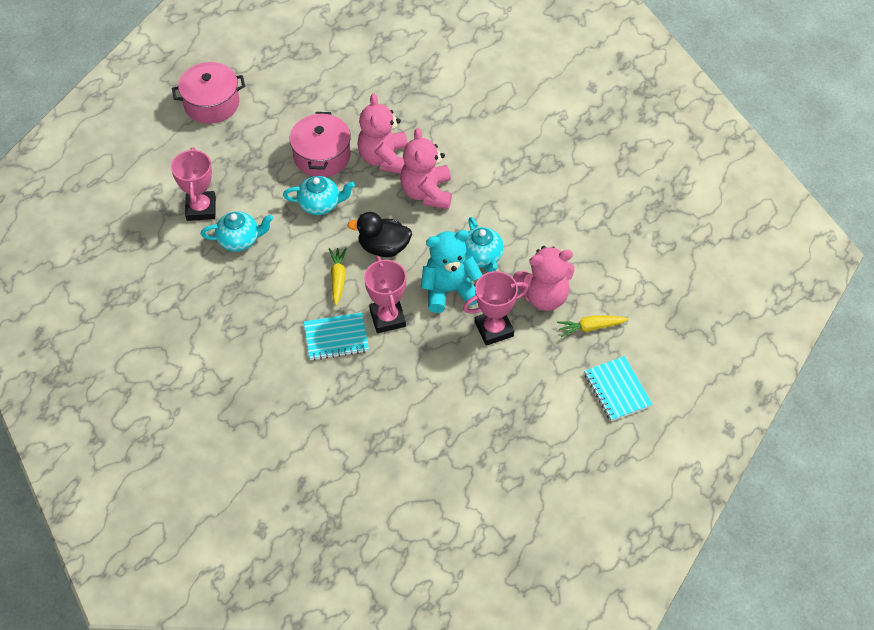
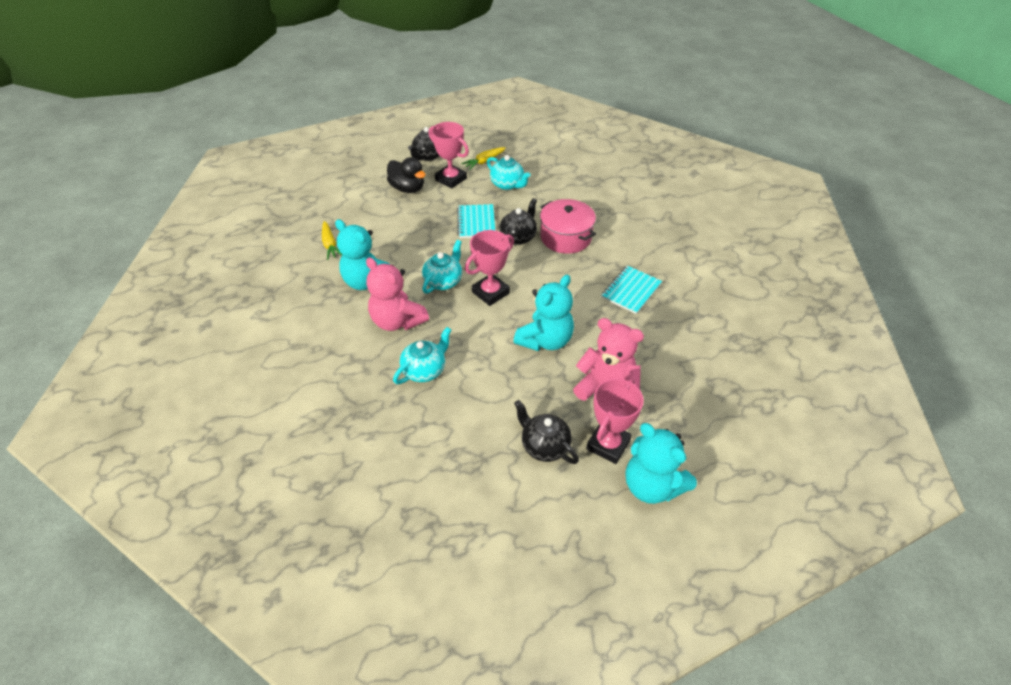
black teapot: none = 0 -> [408,127,439,161] [500,198,537,245] [514,400,579,464] = 3
pink pot: [172,62,245,124] [290,112,351,177] = 2 -> [540,199,596,254] = 1
pink teddy bear: [357,93,408,174] [400,128,452,209] [513,246,575,311] = 3 -> [366,257,429,331] [573,318,644,401] = 2
turquoise teddy bear: [421,230,482,313] = 1 -> [335,219,390,290] [513,275,574,351] [626,423,697,504] = 3

